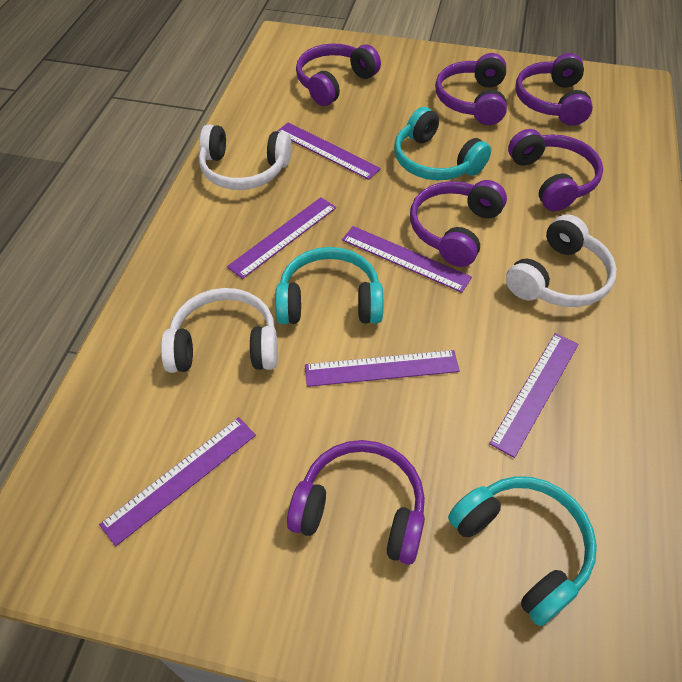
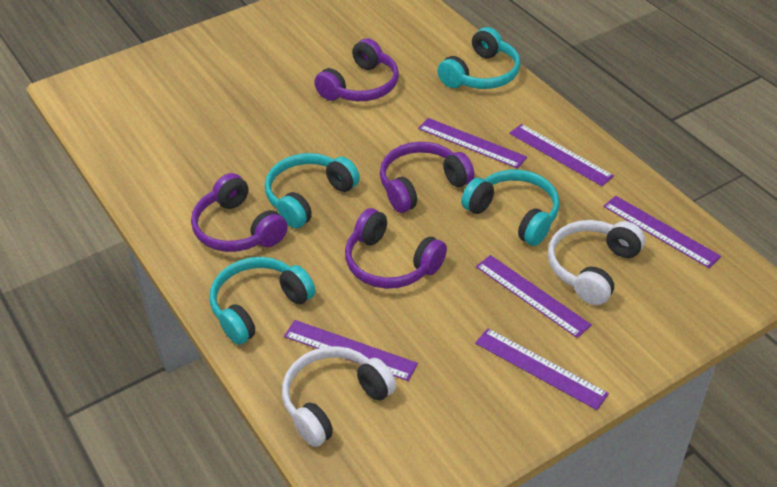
purple headphones: [287,440,425,565] [296,43,381,106] [410,180,507,267] [435,53,507,125] [508,129,603,211] [515,53,593,126] = 6 -> [191,173,288,252] [314,38,399,101] [345,208,447,289] [380,142,475,213] = 4
turquoise headphones: [275,247,383,324] [394,107,491,180] [448,476,597,626] = 3 -> [210,257,315,345] [265,153,360,229] [437,27,521,89] [461,170,560,246] = 4
white headphones: [161,288,278,373] [199,124,292,190] [506,214,617,307] = 3 -> [282,346,396,447] [548,220,645,305] = 2

